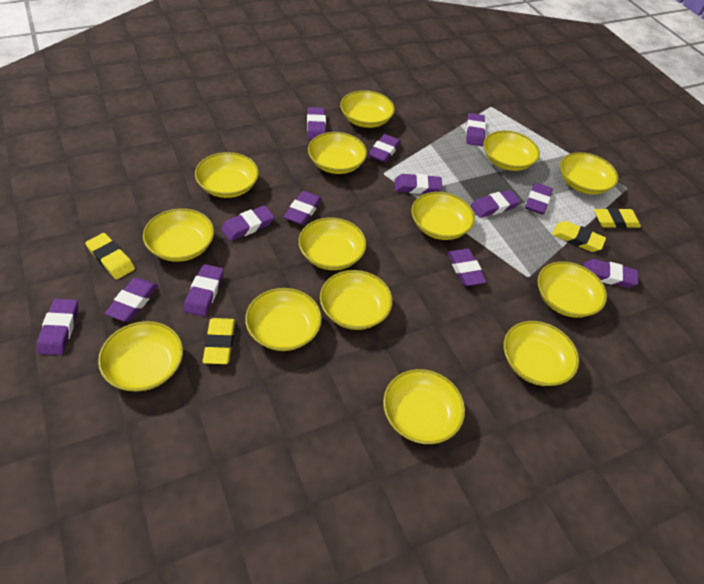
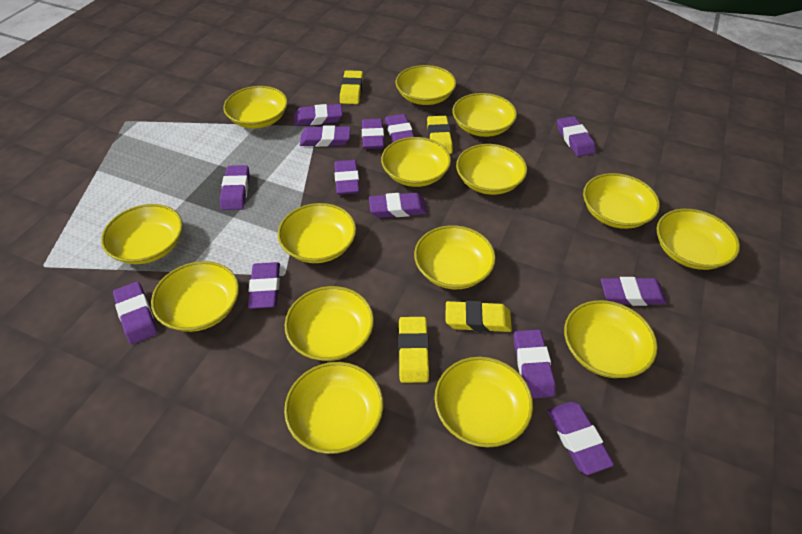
yellow bowl: [98,321,183,391] [143,208,214,262] [195,152,259,198] [245,288,322,351] [298,217,367,270] [308,132,367,174] [320,270,393,330] [340,90,395,128] [383,369,465,444] [411,192,475,240] [483,130,540,171] [504,321,579,386] [537,261,607,318] [560,152,618,195] = 14 -> [101,204,183,264] [151,261,239,332] [223,86,288,129] [278,203,356,263] [284,362,383,454] [285,286,374,361] [381,137,451,187] [396,65,456,105] [414,225,496,289] [434,357,533,448] [452,93,517,137] [456,144,527,195] [564,300,658,378] [583,173,660,229] [656,209,740,270] = 15

